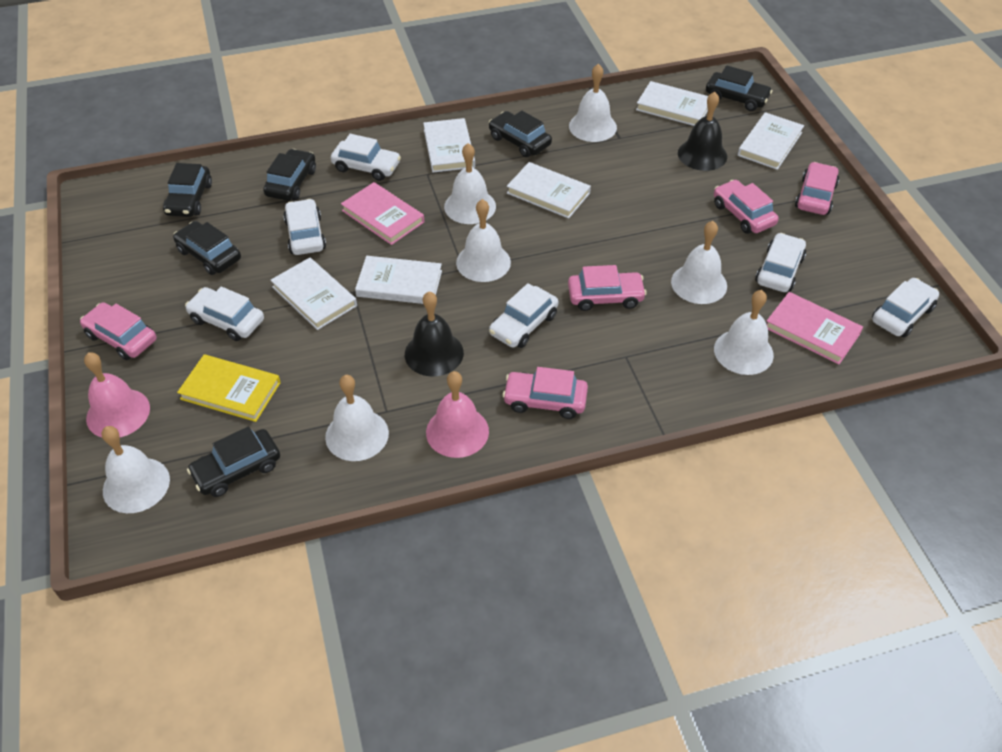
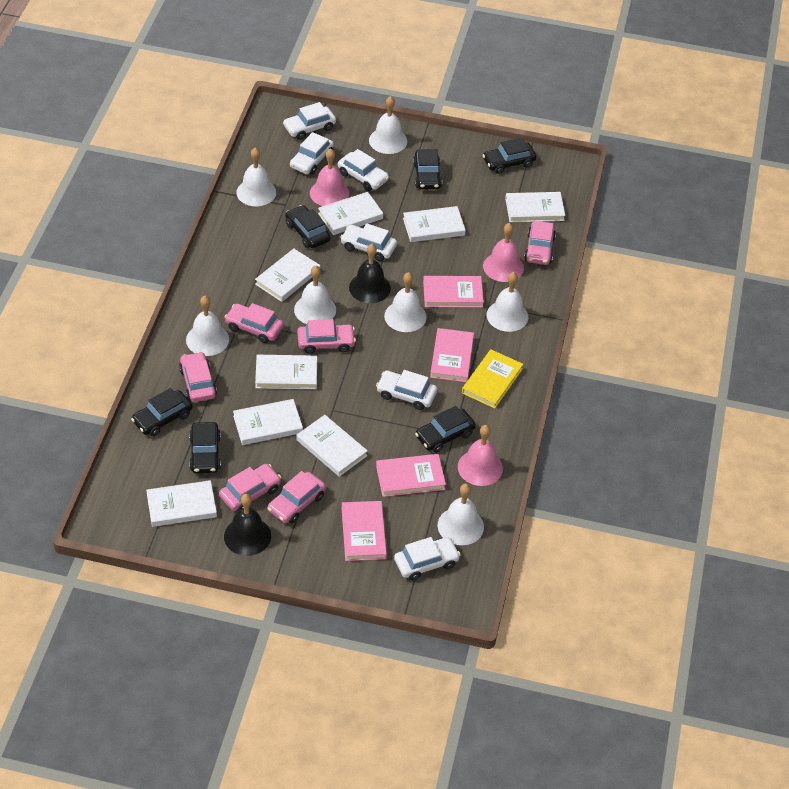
pink bell: [84,352,150,437] [426,371,489,458] = 2 -> [310,148,349,206] [458,425,503,486] [483,223,524,282] = 3
pink book: [341,182,424,245] [767,292,863,364] = 2 -> [341,501,387,561] [376,454,446,497] [423,276,484,308] [430,328,474,382] = 4
pink car: [80,302,157,360] [503,367,588,419] [568,265,647,311] [714,180,779,234] [795,162,839,215] = 5 -> [179,352,217,402] [219,464,281,511] [224,303,284,343] [268,471,326,523] [297,319,356,354] [524,221,556,265] = 6
white book: [270,258,357,330] [355,256,442,304] [423,118,475,172] [507,162,591,218] [636,81,708,126] [738,112,804,170] = 6 -> [146,480,217,527] [233,399,303,445] [255,248,320,302] [255,355,317,389] [296,415,368,477] [318,192,383,235] [403,206,466,242] [505,192,565,222] = 8

